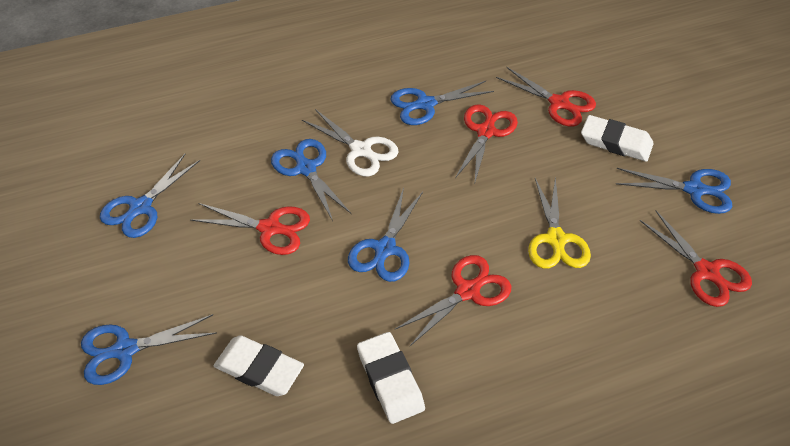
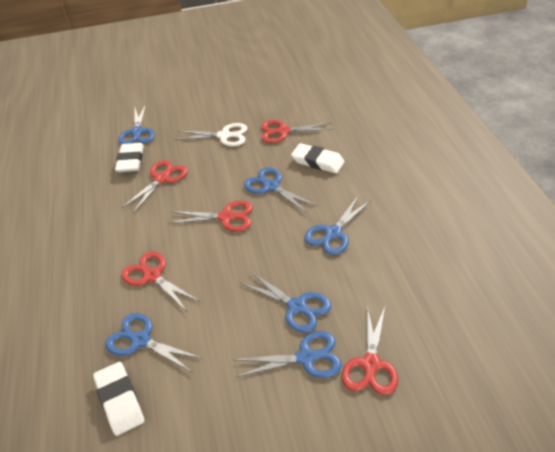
yellow scissors: [528,176,591,269] = 1 -> none = 0

